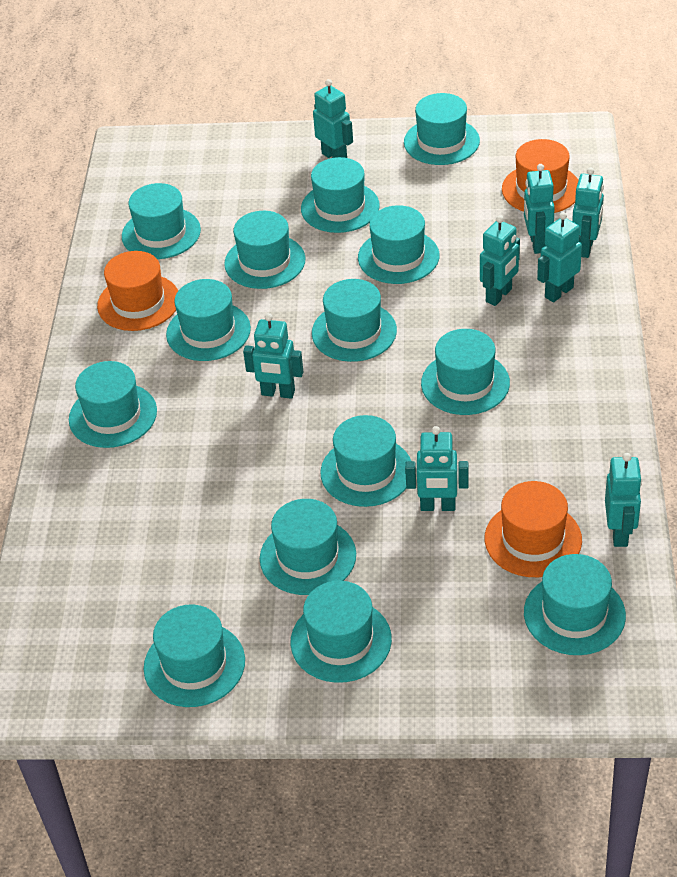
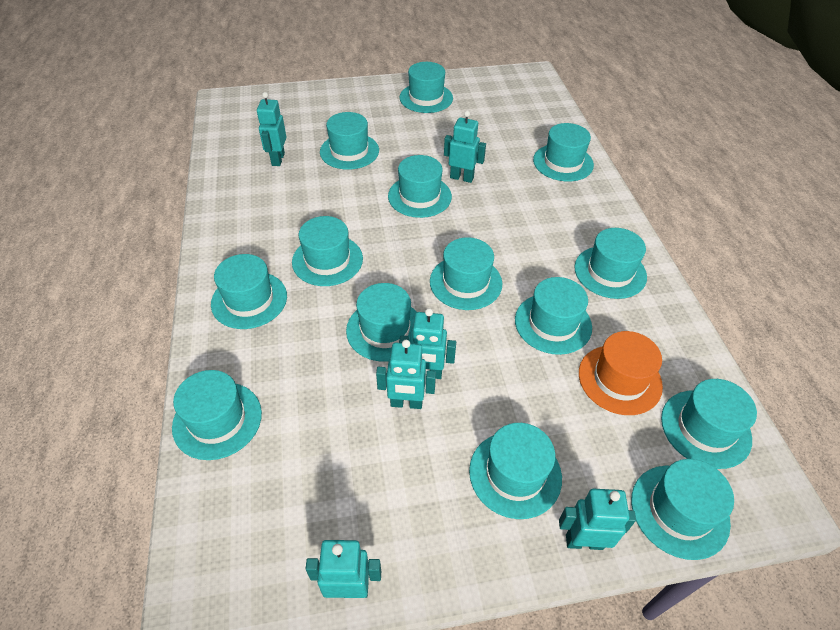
orange hat: [97,251,178,331] [485,481,582,577] [502,139,579,213] = 3 -> [579,331,663,415] = 1
turquoise robot: [243,313,304,399] [313,79,353,158] [405,426,469,511] [480,215,520,306] [524,164,555,254] [537,212,582,302] [572,167,604,258] [605,453,642,547] = 8 -> [257,92,286,166] [305,540,381,598] [376,340,436,409] [399,308,456,379] [444,111,486,183] [559,489,636,550] = 6

